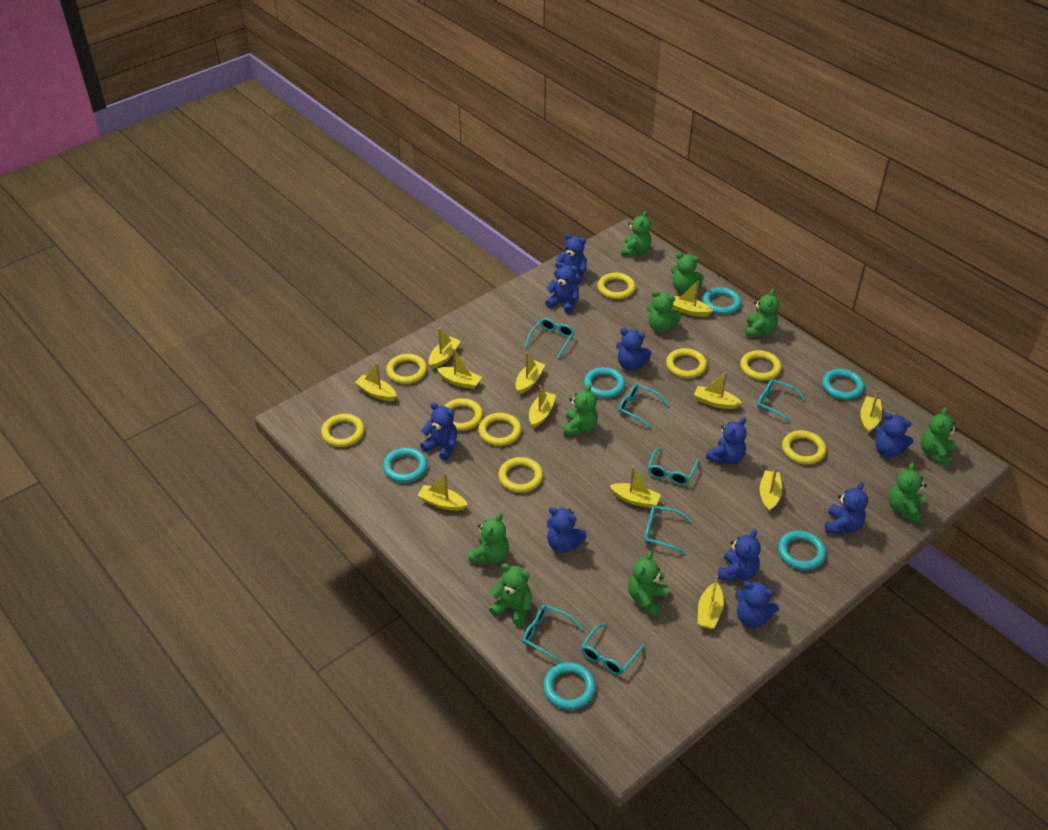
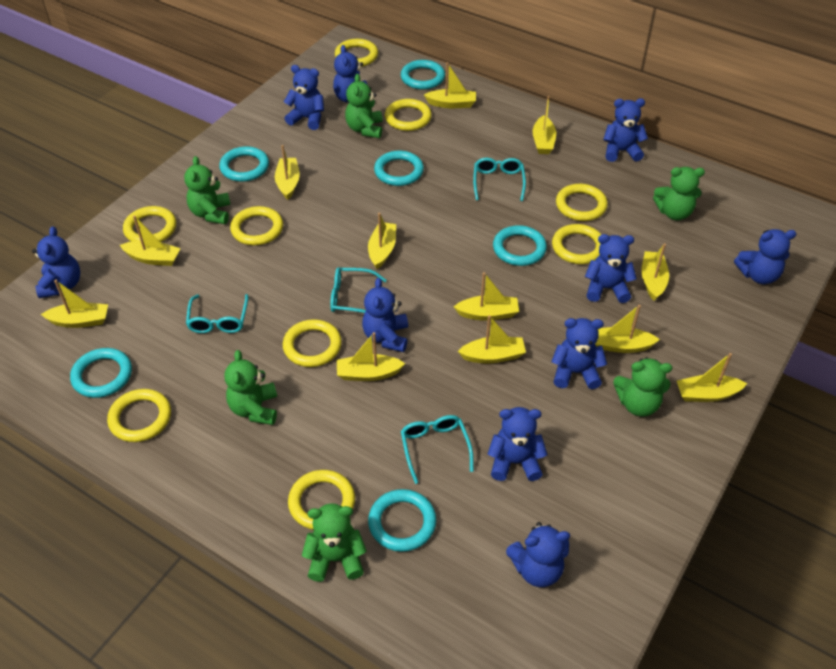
green teddy bear: [469,513,509,565] [489,563,532,626] [563,384,598,435] [621,211,652,256] [628,551,668,617] [647,290,681,333] [671,252,704,293] [745,289,779,337] [889,463,927,523] [921,407,958,467] = 10 -> [184,156,231,224] [224,350,277,425] [302,503,367,582] [345,74,383,138] [614,357,672,417] [653,167,705,220] = 6
turquoise glasses: [523,605,583,663] [525,318,574,359] [581,623,644,675] [618,384,669,429] [644,506,692,554] [647,448,698,485] [757,379,805,423] = 7 -> [186,294,249,333] [330,267,387,313] [401,415,474,484] [473,158,526,201] = 4

